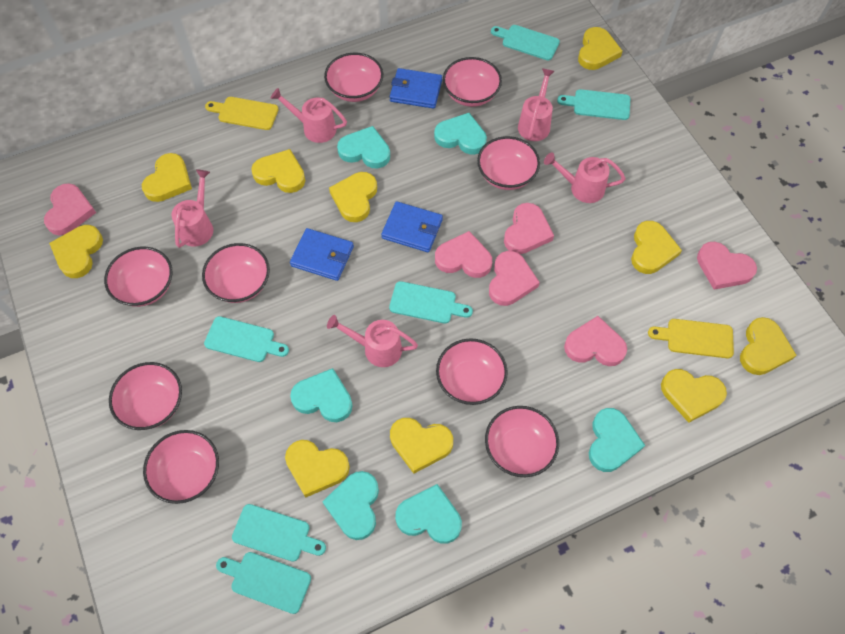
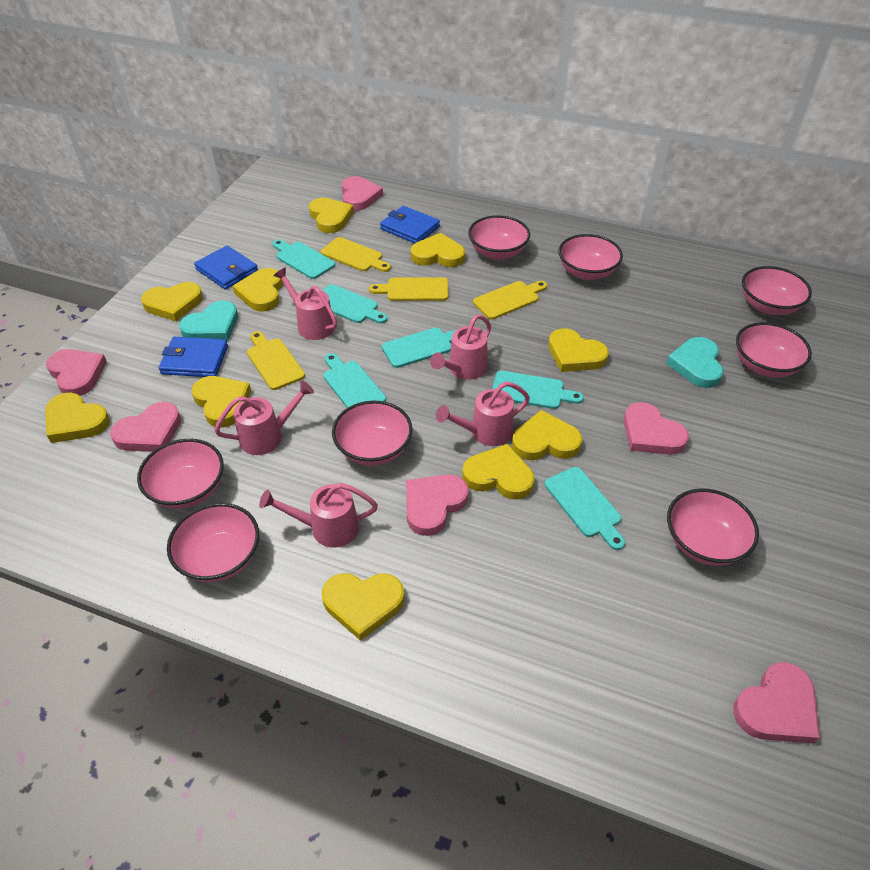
pink bowl: [104,247,172,307] [109,362,182,430] [143,430,219,504] [202,243,270,303] [324,53,383,102] [436,338,508,405] [443,57,502,107] [477,136,540,190] [485,406,559,477] = 9 -> [137,439,224,509] [167,503,259,582] [332,401,413,466] [468,215,530,260] [558,234,623,280] [667,488,759,566] [736,322,812,378] [742,266,812,315] = 8
turquoise heart: [290,368,353,422] [322,471,379,540] [337,126,390,169] [395,484,462,544] [434,113,487,155] [589,408,645,472] = 6 -> [179,300,238,341] [666,337,724,388] = 2
yellow cutting board: [205,97,279,130] [648,319,734,358] = 2 -> [247,331,305,390] [321,237,391,272] [369,277,448,301] [473,281,547,319] = 4

